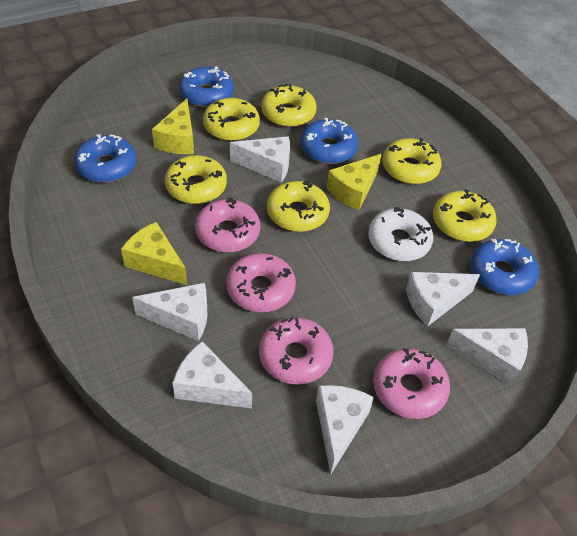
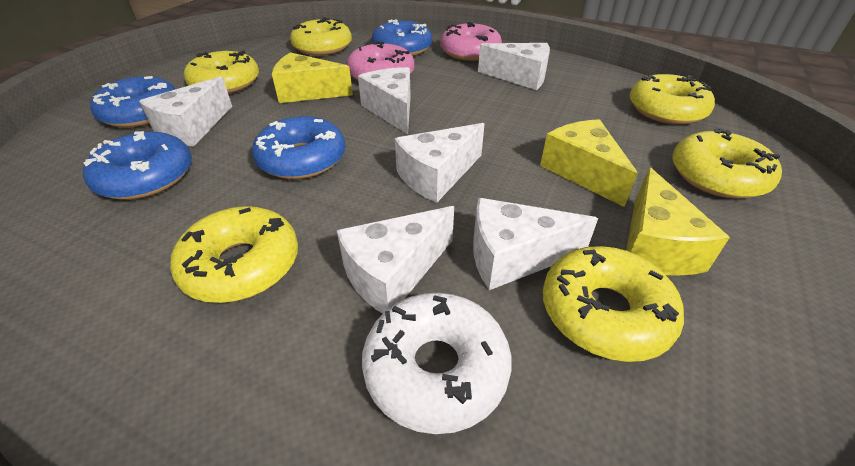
pink donut: [195,198,260,252] [226,253,296,312] [259,317,333,385] [373,348,450,419] = 4 -> [346,41,414,81] [440,22,502,61] = 2

